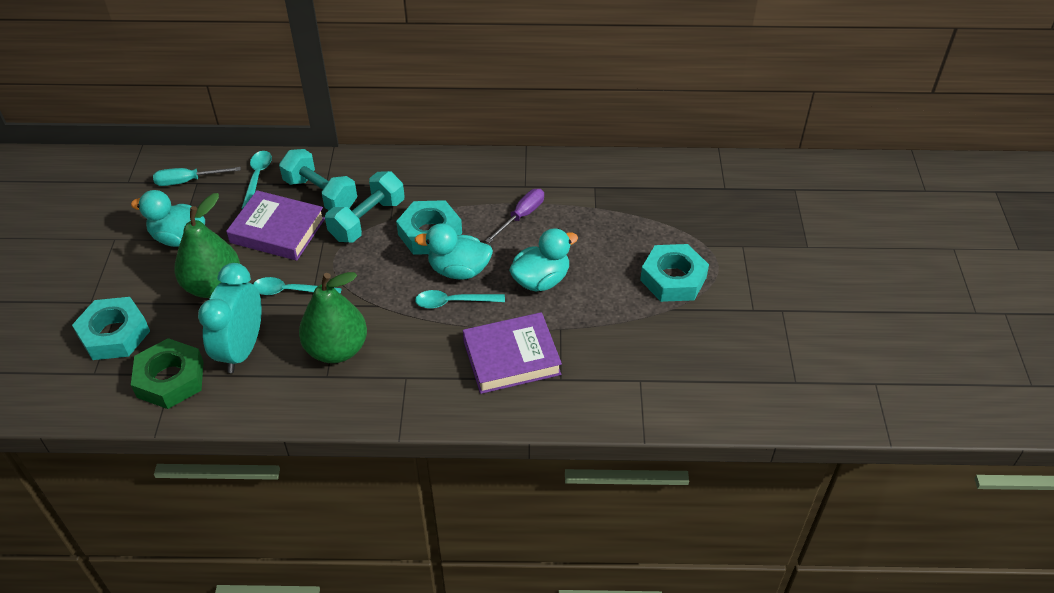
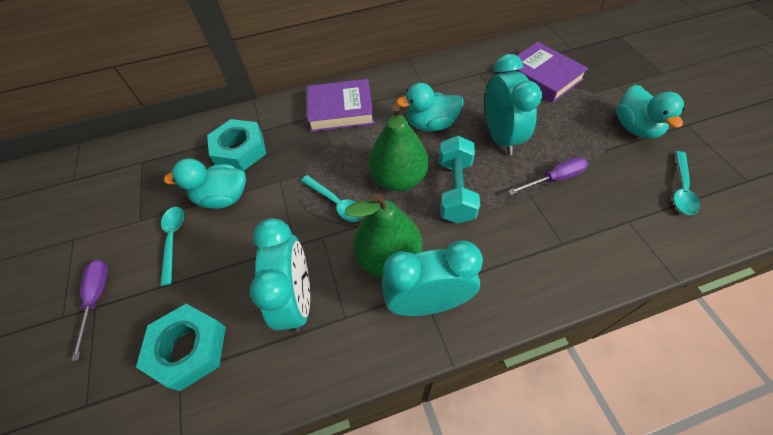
green nut: [131,338,204,409] = 1 -> none = 0
purple screwdriver: [485,189,544,243] = 1 -> [71,260,108,361] [508,157,588,195] = 2
turquoise clock: [198,263,262,373] = 1 -> [250,218,310,332] [382,241,483,316] [485,54,542,155] = 3
turquoise dumbbell: [279,149,357,210] [325,171,404,242] = 2 -> [439,136,480,223] = 1
turquoise nut: [72,297,150,360] [396,200,462,255] [640,244,709,302] = 3 -> [136,304,226,391] [207,119,267,171] = 2
turquoise screwdriver: [153,167,241,186] = 1 -> none = 0

